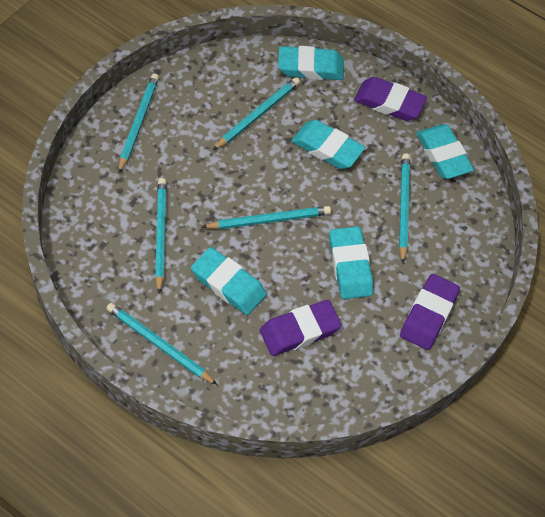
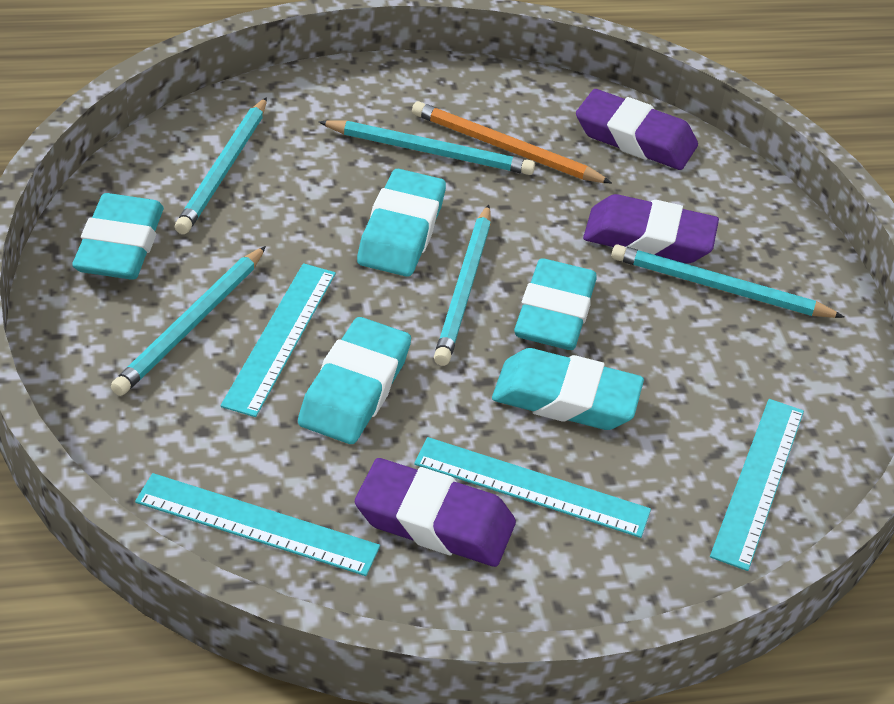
orange pencil: none = 0 -> [412,101,612,183] = 1
turquoise pencil: [106,303,217,385] [118,74,159,174] [155,178,167,294] [202,206,331,229] [213,77,300,150] [399,153,410,263] = 6 -> [111,246,266,396] [175,97,267,234] [318,120,535,175] [434,205,491,366] [611,244,845,318] = 5
turquoise ruler: none = 0 -> [135,473,380,576] [220,263,336,417] [414,437,651,538] [710,399,804,571] = 4

